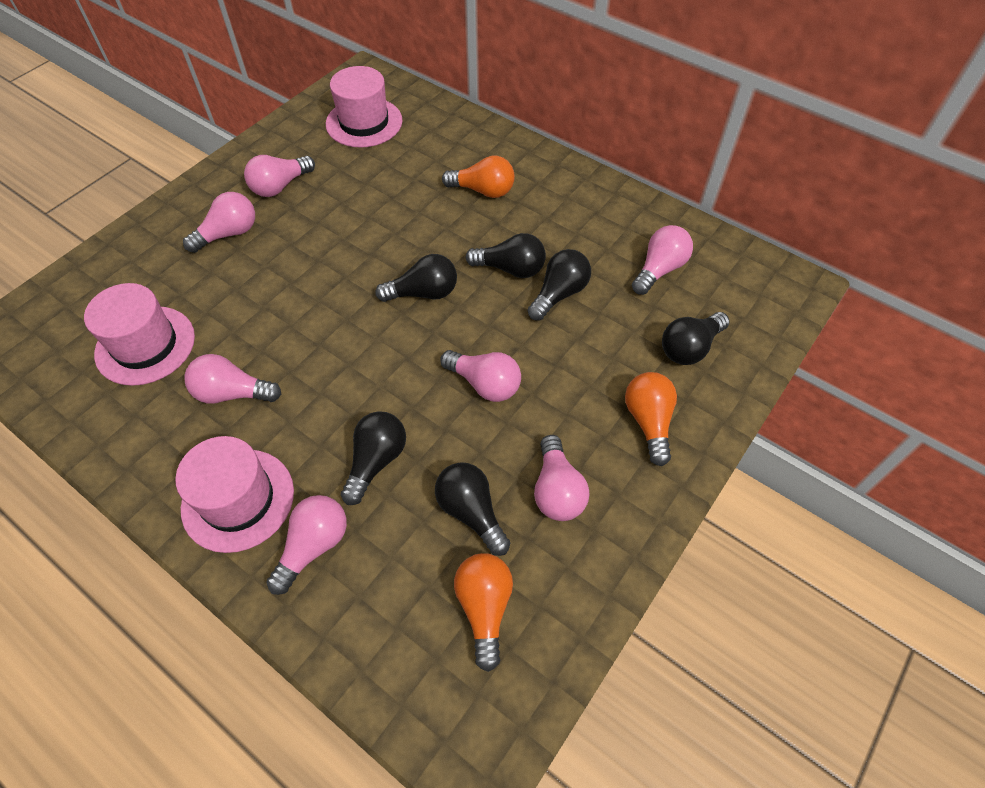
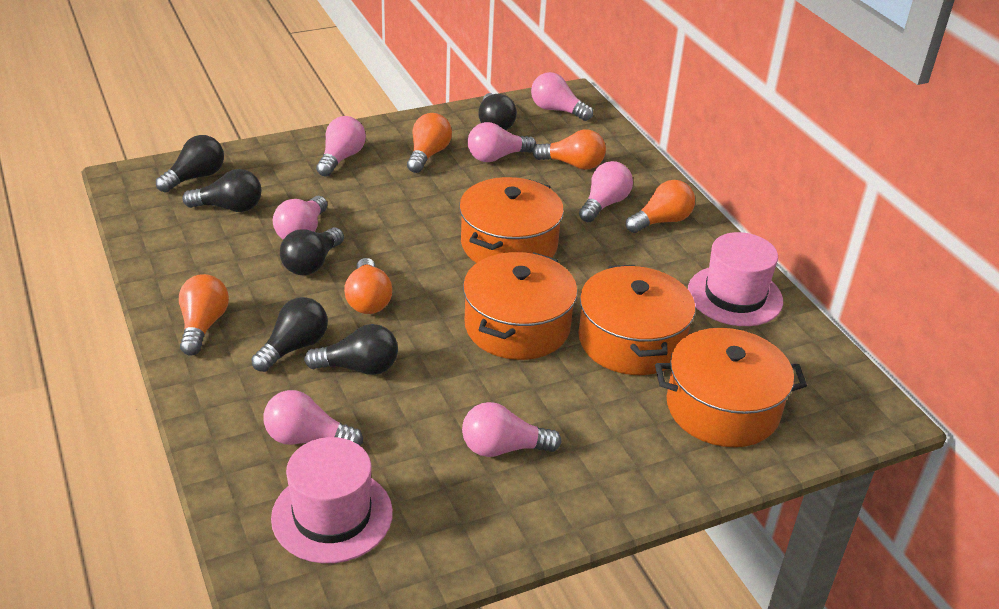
orange light bulb: [442,156,515,198] [454,553,513,672] [625,372,677,466] = 3 -> [179,274,229,356] [344,258,392,314] [407,113,452,173] [532,130,606,170] [626,180,695,233] = 5
orange pot: none = 0 -> [459,177,564,263] [463,252,578,360] [578,265,695,375] [655,328,807,447] = 4
pink hat: [84,283,195,386] [175,436,294,553] [326,66,402,148] = 3 -> [271,437,393,563] [688,232,783,326] = 2

